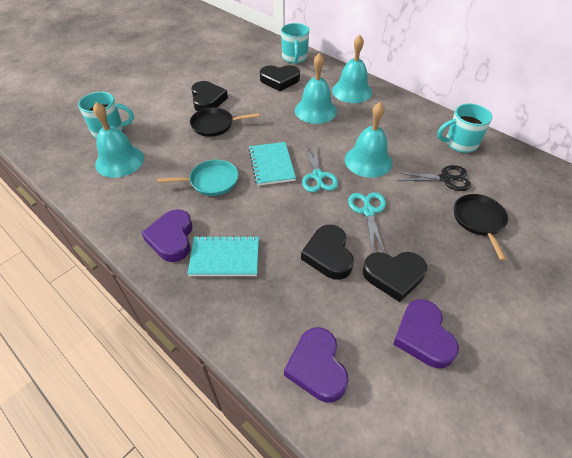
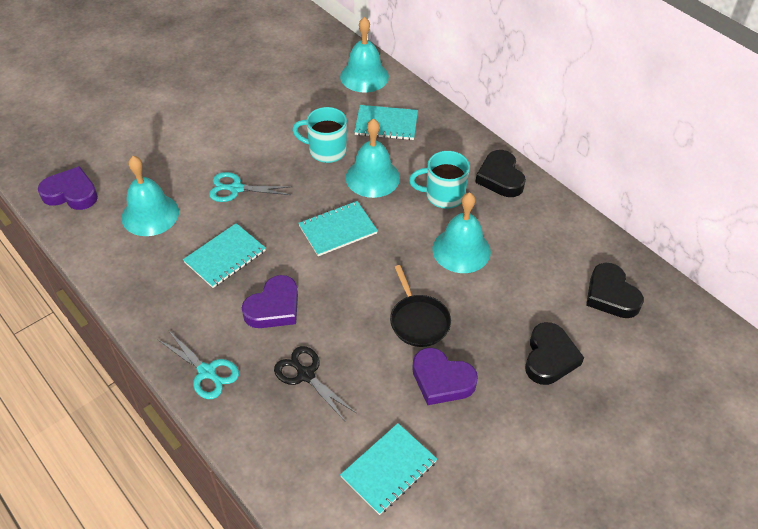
black heart: [191,81,228,112] [260,65,300,91] [301,225,354,280] [363,252,427,302] = 4 -> [475,150,526,197] [525,322,584,385] [586,263,644,318] = 3
black pan: [190,108,260,137] [454,194,508,261] = 2 -> [390,265,451,347] = 1
turquoise mug: [78,92,134,138] [281,23,309,64] [437,103,492,153] = 3 -> [292,107,347,163] [409,151,470,209] = 2
turquoise notebook: [187,236,259,276] [249,142,296,186] = 2 -> [183,223,266,288] [298,201,378,256] [340,423,437,515] [354,105,418,140] = 4
turquoise pan: [157,160,238,196] = 1 -> none = 0

